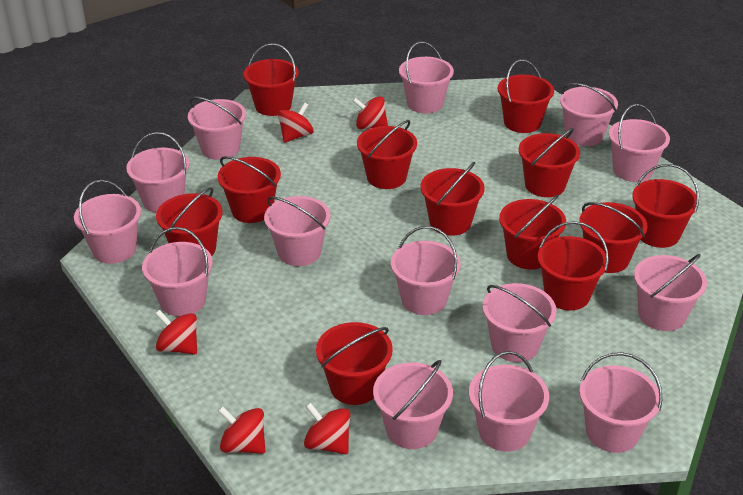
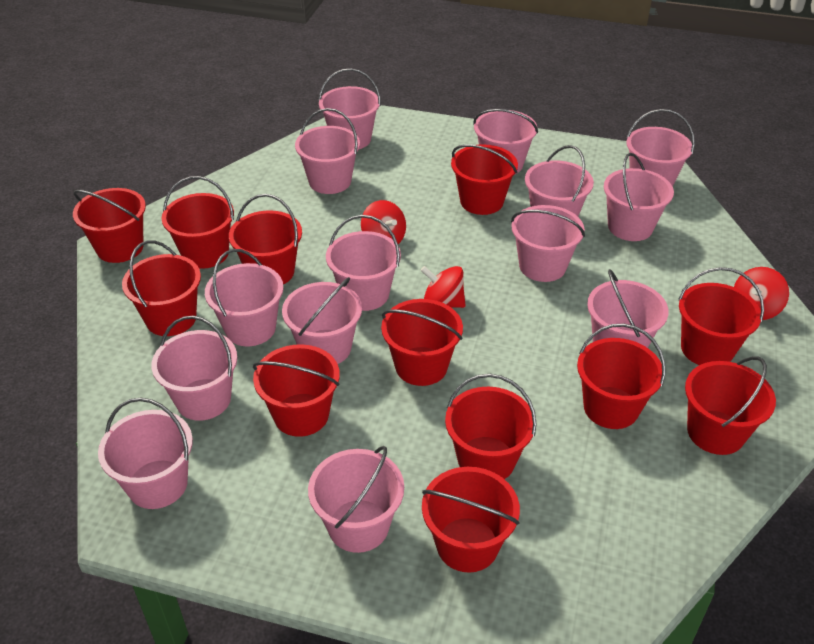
red spinning top: [155,310,197,354] [218,406,265,454] [278,102,314,143] [304,403,351,454] [353,96,388,129] = 5 -> [361,200,406,244] [421,266,466,308] [734,267,789,320] = 3

